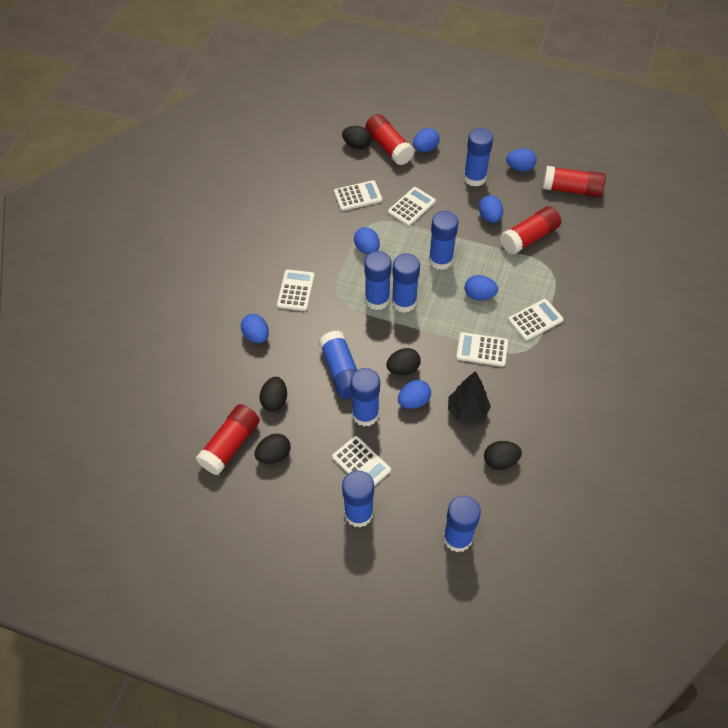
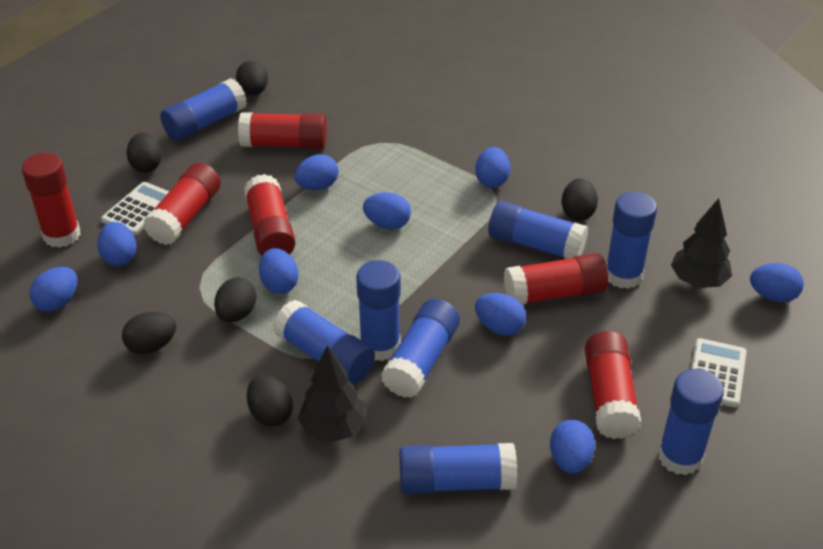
black egg: [255,434,291,464] [260,377,287,412] [342,126,371,149] [386,348,421,375] [484,441,522,470] = 5 -> [122,312,176,354] [126,133,162,173] [214,278,257,322] [236,61,268,95] [247,375,293,427] [561,178,598,221] = 6
black tree: [448,371,491,424] = 1 -> [298,346,366,443] [671,198,732,288] = 2
blue egg: [241,314,269,343] [354,227,380,255] [398,380,431,409] [413,128,440,152] [465,275,498,300] [479,195,503,223] [506,148,537,172] = 7 -> [29,267,78,312] [97,222,137,266] [259,248,299,294] [295,154,339,190] [363,192,411,229] [475,147,510,188] [475,293,526,336] [550,420,595,473] [750,263,804,302] = 9
red glue stick: [196,404,260,475] [365,114,414,165] [500,206,561,254] [543,166,606,197] = 4 -> [22,153,81,248] [143,163,221,245] [238,112,327,149] [244,174,296,255] [504,253,608,305] [585,331,641,439] = 6
white calculator: [277,269,315,311] [332,436,391,486] [334,180,382,211] [388,187,436,226] [456,332,508,367] [508,299,564,341] = 6 -> [101,182,169,235] [691,338,747,407] = 2

